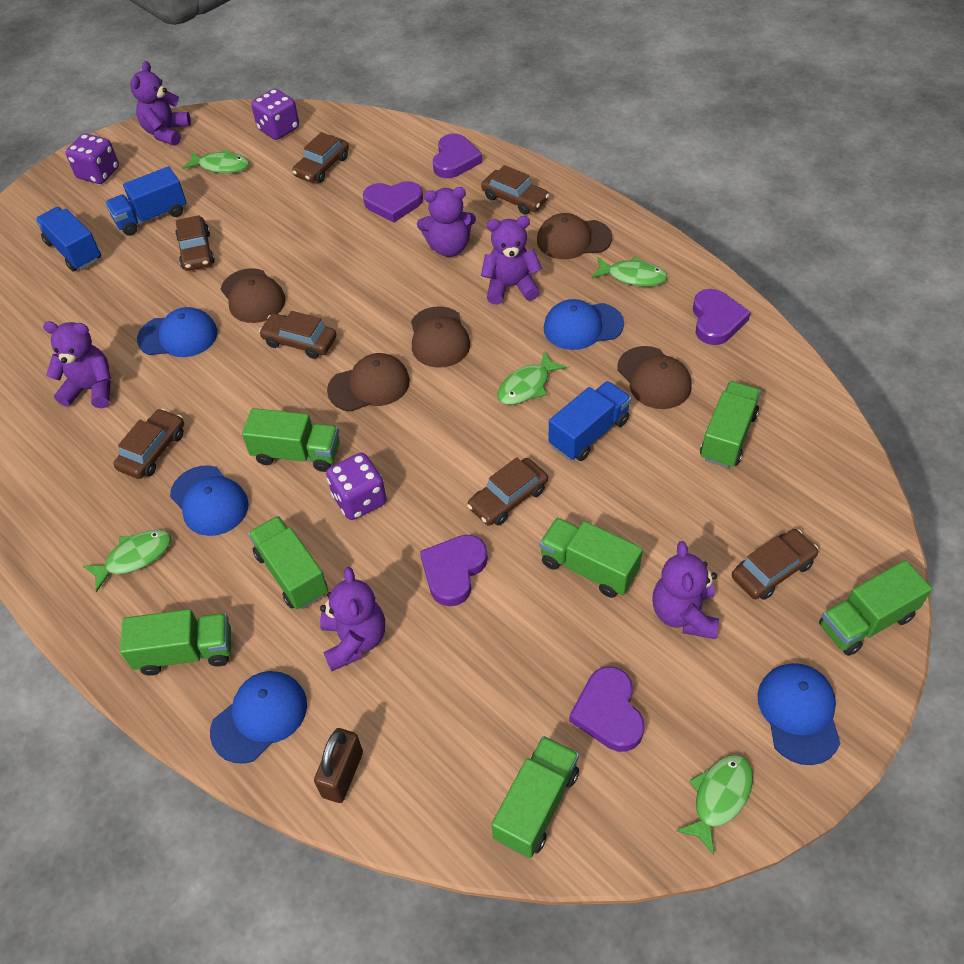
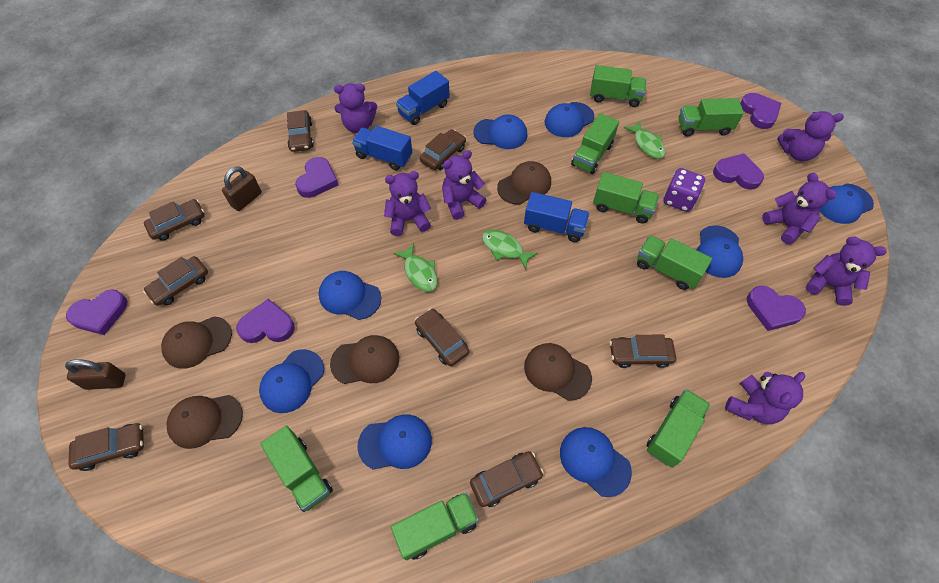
blue cap: [137,307,218,357] [170,465,249,536] [210,671,307,764] [543,299,624,350] [757,663,840,765] = 5 -> [259,349,324,413] [319,271,381,320] [357,414,432,470] [474,115,527,149] [545,102,594,137] [560,427,632,497] [697,225,743,278] [820,183,874,224] = 8
brown car: [113,409,184,479] [175,215,215,271] [259,311,337,359] [292,132,349,183] [467,457,548,526] [481,165,549,214] [732,529,818,600] = 7 -> [68,423,144,471] [143,256,208,306] [144,199,205,241] [287,110,314,152] [415,308,469,366] [420,129,466,170] [470,451,544,507] [610,335,676,368] = 8
brown padlock: [314,728,363,803] = 1 -> [65,359,125,390] [222,166,262,211] = 2
green fish: [83,530,171,592] [182,149,249,173] [497,351,567,405] [592,257,667,287] [676,755,753,855] = 5 -> [393,243,437,292] [482,230,538,270] [624,121,666,159] = 3
green truck: [120,609,231,676] [242,408,340,472] [248,516,328,609] [492,736,579,858] [540,518,643,598] [700,381,761,468] [819,560,932,656] = 7 -> [260,426,333,512] [391,492,479,560] [571,113,619,174] [590,65,646,107] [593,172,659,224] [637,235,712,290] [647,389,710,468] [678,98,744,137] = 8
purple dice: [66,134,119,184] [251,89,299,140] [326,453,387,520] = 3 -> [663,168,705,212] = 1
purple heart: [363,181,423,223] [420,535,488,606] [433,133,482,178] [569,666,645,752] [693,289,751,345] = 5 -> [66,289,127,335] [236,299,295,343] [295,157,338,198] [713,153,764,190] [740,93,781,129] [747,286,806,331] = 6
purple teddy bear: [43,321,111,408] [130,61,191,146] [320,567,385,671] [417,187,476,257] [481,216,542,305] [652,541,719,639] = 6 -> [334,83,377,133] [384,171,431,236] [442,150,486,220] [725,372,805,424] [762,173,836,244] [777,111,844,161] [806,236,887,306] = 7

